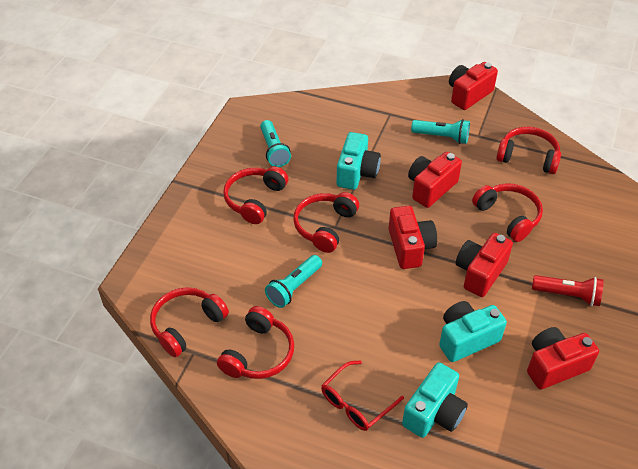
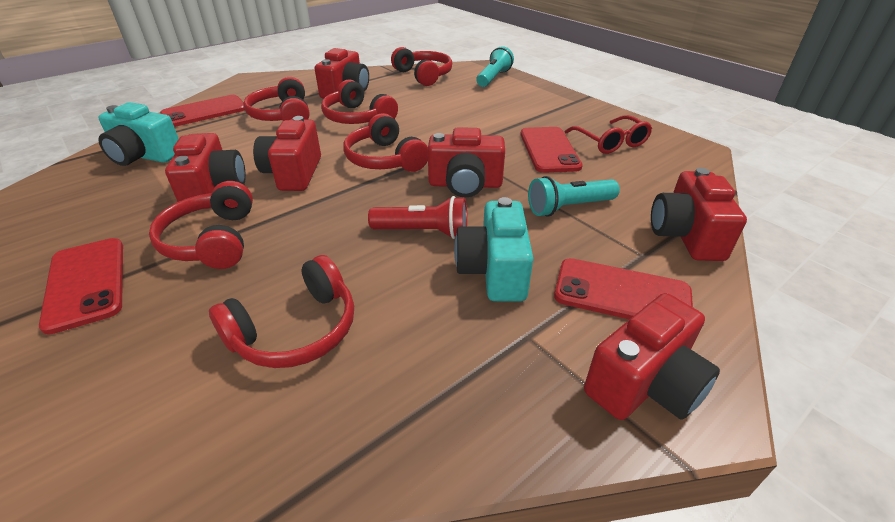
red camera: [389,206,437,269] [408,152,462,208] [449,62,498,110] [456,233,513,297] [527,327,599,390] = 5 -> [165,133,246,209] [253,116,321,191] [315,48,369,98] [428,127,505,197] [584,293,720,420] [651,168,747,261] = 6
red phone: none = 0 -> [39,238,123,335] [160,95,245,127] [521,127,583,173] [554,258,693,320] = 4
turquoise camera: [337,132,381,190] [402,363,468,438] [439,301,507,362] = 3 -> [98,102,179,166] [454,197,534,301] = 2
turquoise flashlight: [260,120,291,167] [265,255,322,308] [411,119,470,144] = 3 -> [476,46,514,87] [528,176,620,217] = 2

